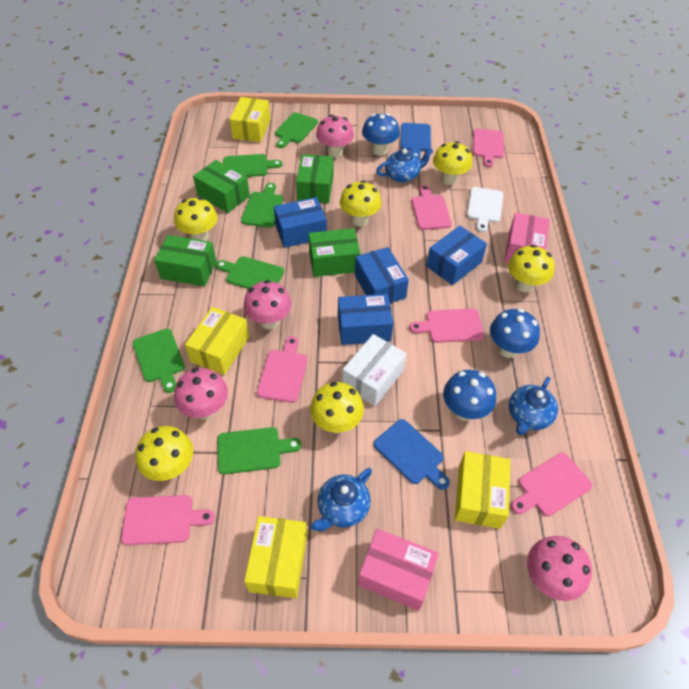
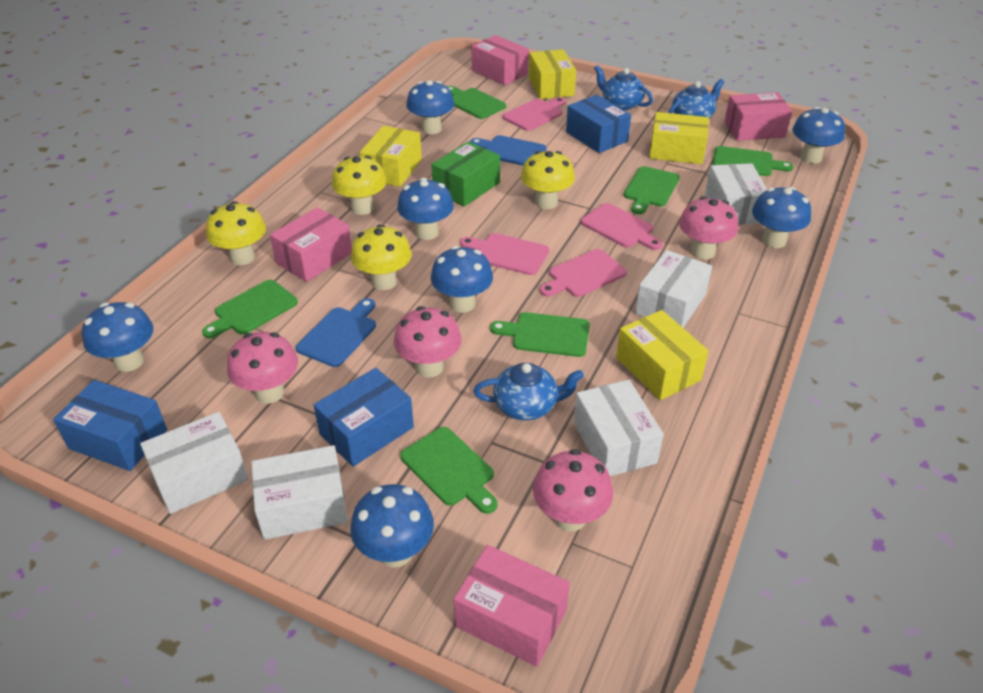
blue box: [274,197,327,248] [338,294,393,345] [355,247,409,303] [426,226,487,285] = 4 -> [53,380,167,471] [314,368,414,467] [566,95,631,153] = 3
blue mushroom: [362,113,400,156] [443,370,496,421] [490,309,540,358] = 3 -> [82,302,153,372] [351,484,434,568] [397,178,454,240] [406,80,455,134] [431,246,493,313] [752,187,811,248] [792,107,845,164] = 7
green box: [154,235,216,287] [193,160,250,213] [296,154,333,203] [309,228,361,277] = 4 -> [431,142,500,207] = 1
pink box: [358,529,439,611] [504,213,550,263] = 2 -> [270,207,352,282] [453,545,570,667] [472,35,529,85] [724,92,792,141] = 4
pink cutting board: [121,495,215,545] [257,336,308,403] [409,308,484,343] [412,185,452,230] [473,129,504,167] [511,453,592,516] = 6 -> [460,233,549,275] [503,97,566,131] [540,249,627,297] [581,203,663,250] = 4
white box: [342,334,407,406] = 1 -> [140,412,248,514] [251,445,348,540] [574,380,664,476] [635,250,712,328] [705,163,767,225] = 5
white cutting board: [467,187,503,232] = 1 -> none = 0
yellow mushroom: [135,426,193,481] [174,197,218,241] [310,382,364,434] [340,181,381,226] [433,141,472,185] [508,245,555,292] = 6 -> [206,201,266,265] [332,156,387,215] [351,224,412,290] [521,151,575,209] = 4

